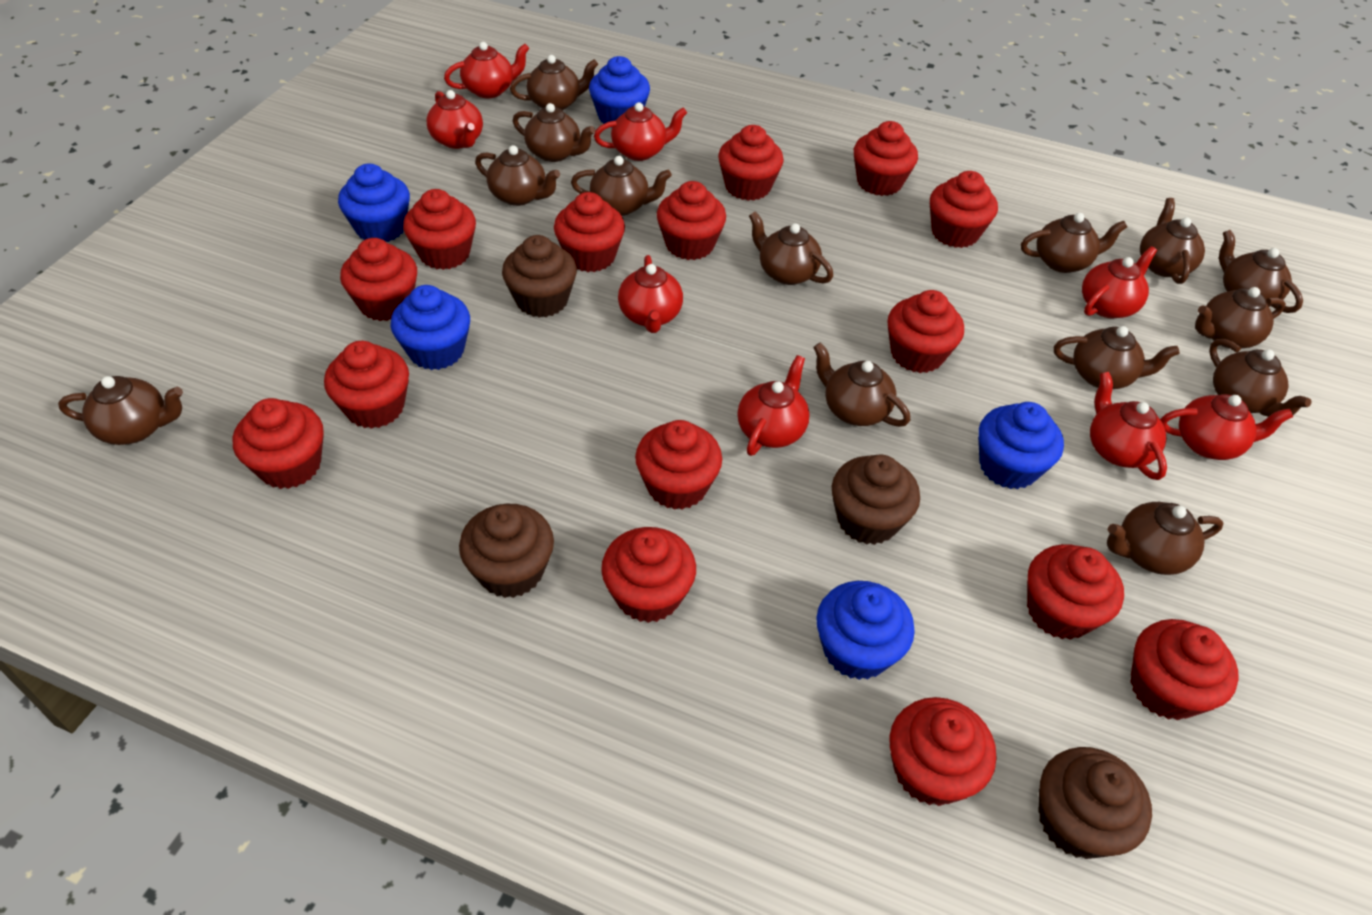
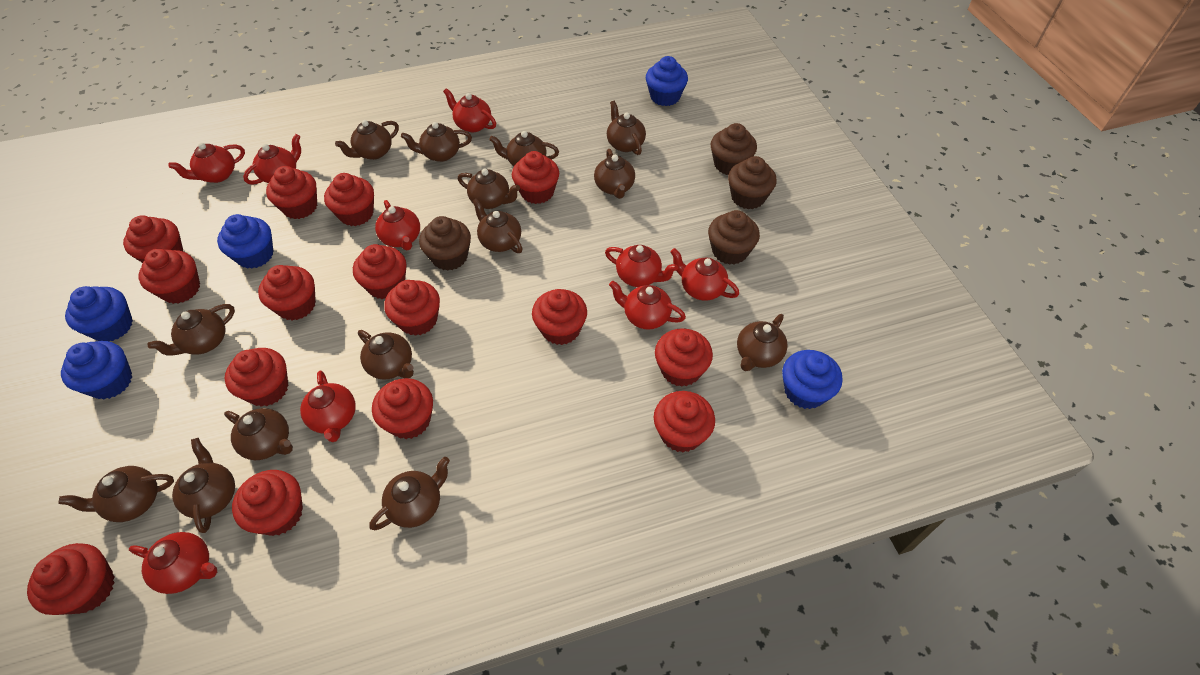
red teapot: [426,90,483,149] [444,42,530,98] [594,102,687,161] [618,255,683,333] [737,355,810,456] [1082,246,1157,319] [1090,372,1167,480] [1160,394,1293,460] = 8 -> [129,532,217,594] [168,143,245,183] [243,134,301,185] [300,370,356,442] [375,200,420,250] [443,88,496,132] [605,245,678,287] [609,281,686,330] [670,248,739,301] = 9

